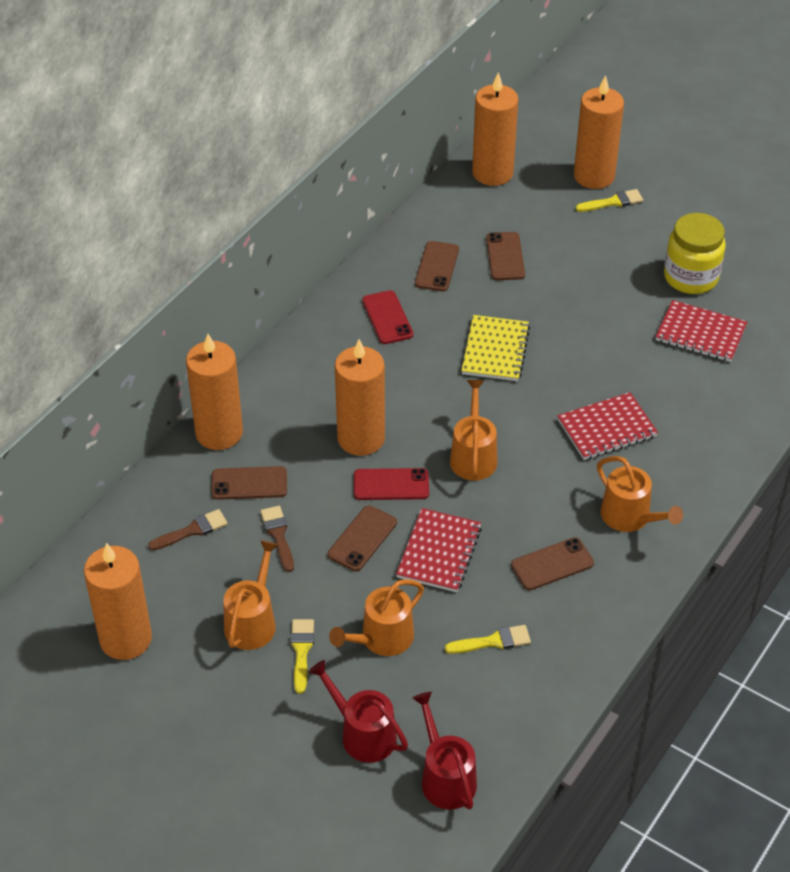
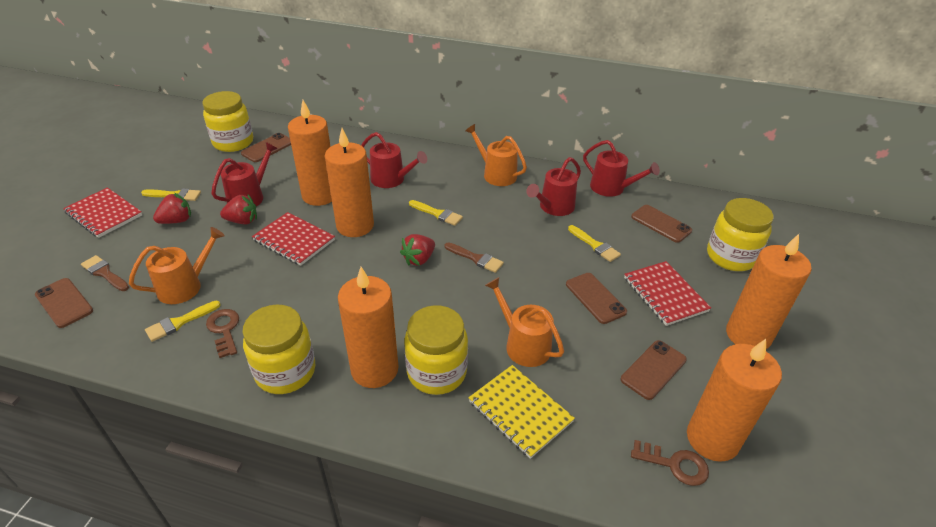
brown key: none = 0 -> [206,309,239,358] [631,440,709,486] = 2
orange watering can: [223,540,278,650] [329,579,424,656] [450,380,497,481] [597,456,683,532] = 4 -> [129,227,225,304] [465,124,527,186] [485,277,564,367] = 3
red phone: [354,468,429,500] [362,290,413,344] = 2 -> none = 0
red strawberry: none = 0 -> [153,193,191,224] [220,195,257,224] [400,234,435,266] = 3
red watering can: [309,660,408,763] [413,692,477,810] = 2 -> [211,142,278,207] [361,132,427,188] [526,157,581,216] [583,140,660,197] = 4
yellow brush: [291,619,314,694] [445,625,531,654] [576,189,643,212] = 3 -> [141,188,201,201] [145,301,221,342] [409,200,463,226] [568,225,621,262] = 4
yellow jar: [664,213,726,294] = 1 -> [203,91,253,152] [242,305,315,394] [404,305,468,395] [707,198,774,271] = 4

